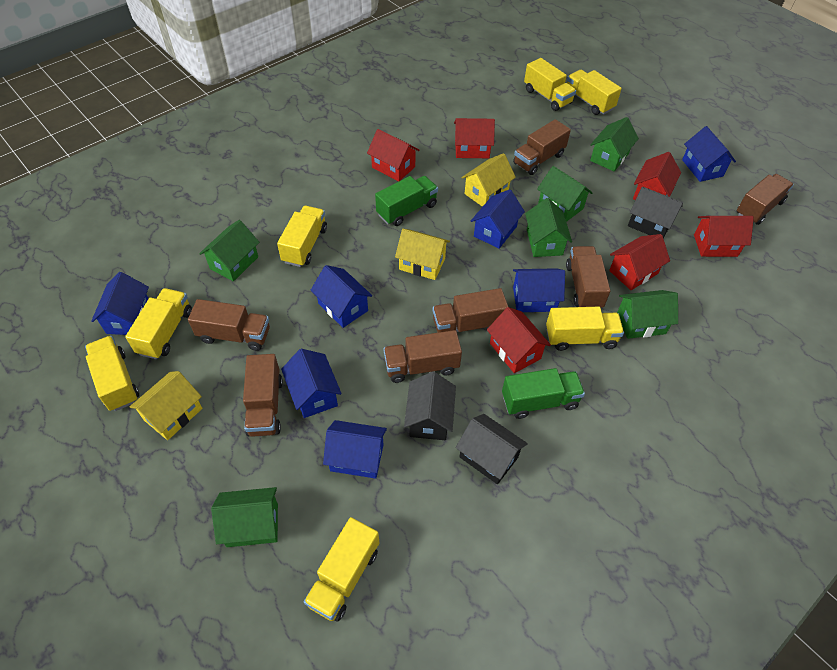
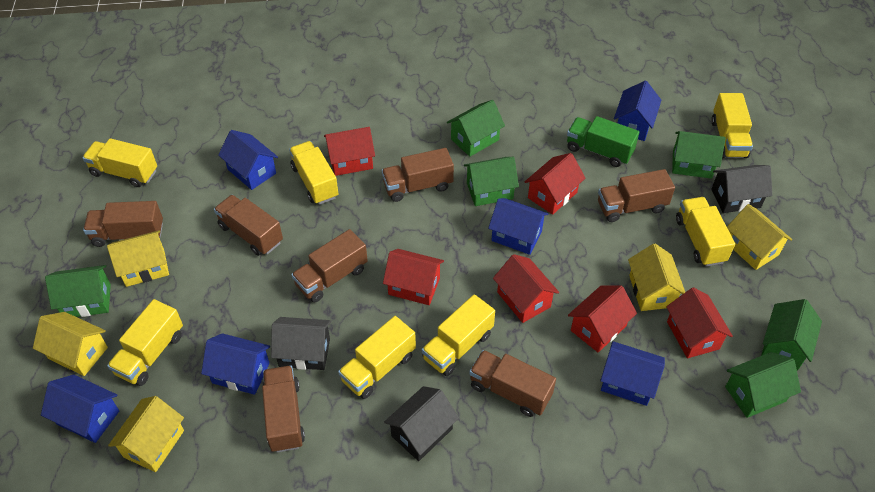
blue house: [91,272,149,335] [281,349,342,418] [311,265,372,328] [323,420,387,479] [471,189,525,249] [513,268,565,312] [682,126,736,182] = 7 -> [41,374,119,443] [201,333,270,395] [218,130,278,190] [488,198,548,255] [600,341,665,406] [614,81,661,141] = 6
green truck: [375,176,438,226] [502,368,585,419] = 2 -> [567,116,639,167] = 1
yellow house: [129,371,202,440] [395,229,450,280] [462,153,516,207] = 3 -> [33,312,108,376] [107,230,169,287] [108,396,184,472] [628,243,685,311] [727,204,792,270] = 5

